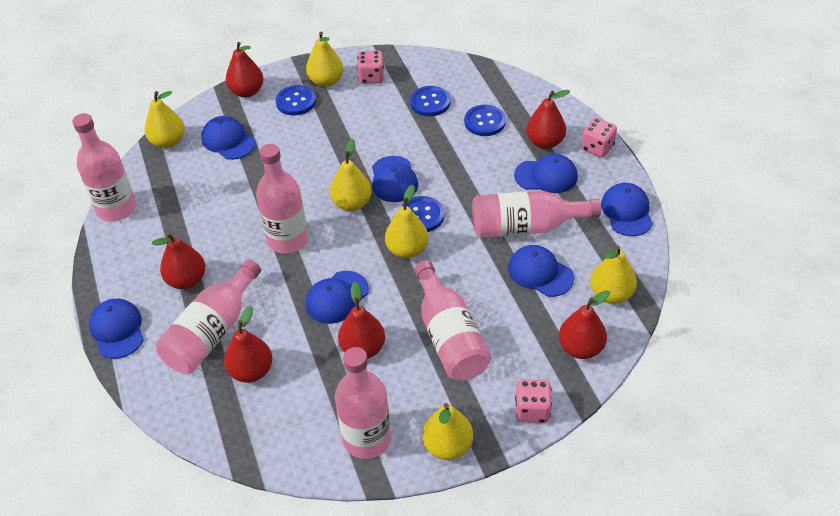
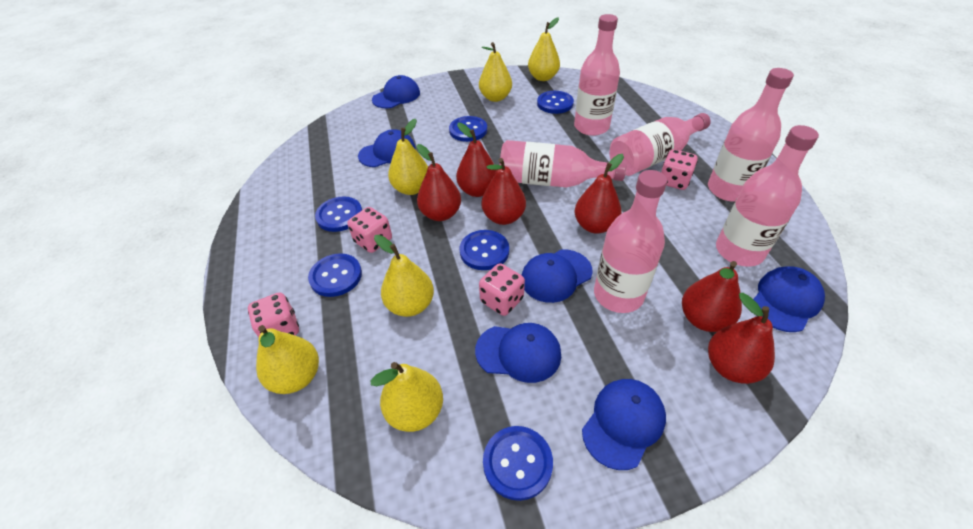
blue button: [275,85,316,115] [401,196,444,232] [410,86,451,116] [464,105,506,136] = 4 -> [308,253,362,297] [315,196,362,232] [449,116,487,142] [460,230,509,270] [483,426,553,501] [537,91,574,114] = 6
blue cap: [89,299,144,359] [201,116,256,160] [306,271,369,324] [372,156,418,202] [508,245,574,297] [514,154,578,193] [601,183,653,236] = 7 -> [358,129,416,167] [372,75,420,108] [475,323,561,383] [522,250,593,303] [582,379,666,470] [753,266,825,332] = 6
pink dice: [357,51,384,84] [515,379,552,423] [581,118,617,157] = 3 -> [248,292,299,337] [347,207,392,253] [479,263,525,316] [661,149,698,190] = 4

